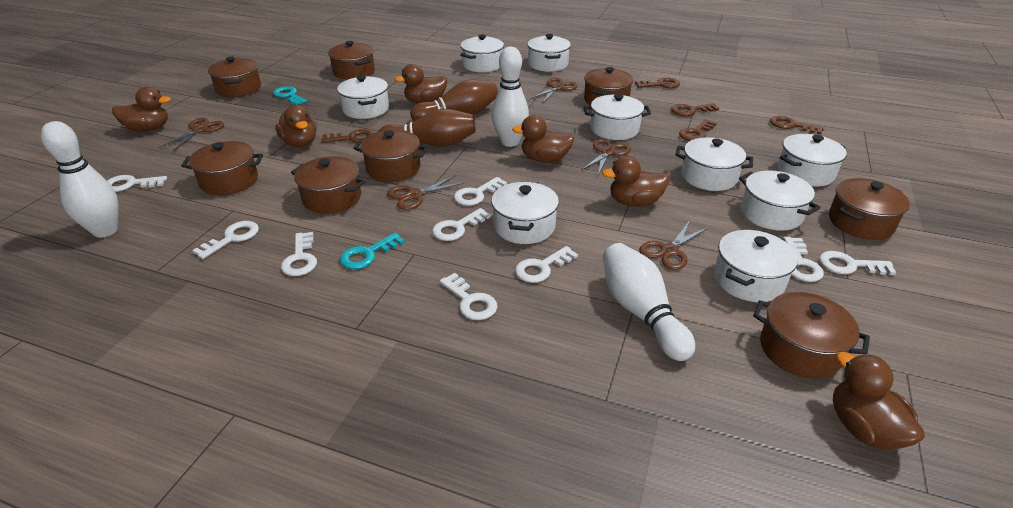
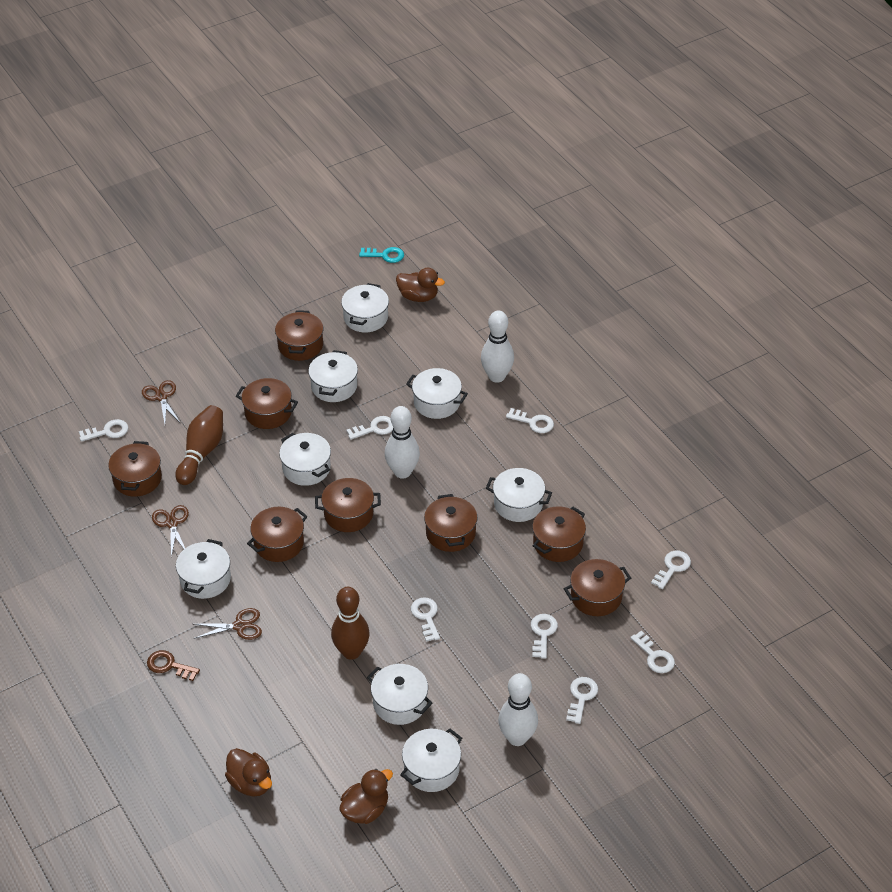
brown duck: [112,87,171,132] [275,105,317,147] [394,64,447,104] [512,115,574,163] [602,156,669,207] [833,352,925,449] = 6 -> [225,748,272,797] [340,769,393,824] [396,268,445,302] = 3
brown key: [321,129,373,143] [635,77,680,88] [671,103,719,116] [679,119,717,141] [770,116,824,134] = 5 -> [147,650,200,681] = 1
brown scissors: [159,118,224,151] [387,175,464,210] [530,78,578,103] [581,139,631,175] [639,220,709,270] = 5 -> [142,380,180,424] [152,505,189,557] [193,608,262,640] = 3
turquoise key: [273,86,307,105] [340,233,405,269] = 2 -> [359,247,404,263] = 1
white key: [107,175,167,192] [192,221,259,259] [281,232,317,276] [432,208,491,241] [440,273,498,320] [454,177,507,206] [515,246,578,283] [783,237,824,282] [819,251,897,275] = 9 -> [79,419,128,442] [346,416,393,440] [411,597,440,642] [506,408,554,433] [531,614,558,659] [566,677,598,724] [630,631,675,673] [651,551,691,589] = 8
white pot: [337,75,389,119] [460,34,504,72] [491,181,559,244] [527,34,571,72] [584,94,651,140] [675,137,753,191] [714,230,798,302] [739,170,820,231] [778,134,847,187] = 9 -> [176,539,231,599] [279,433,331,486] [308,350,358,402] [341,283,389,332] [367,664,433,725] [400,729,462,792] [406,368,468,419] [486,468,552,522] = 8

